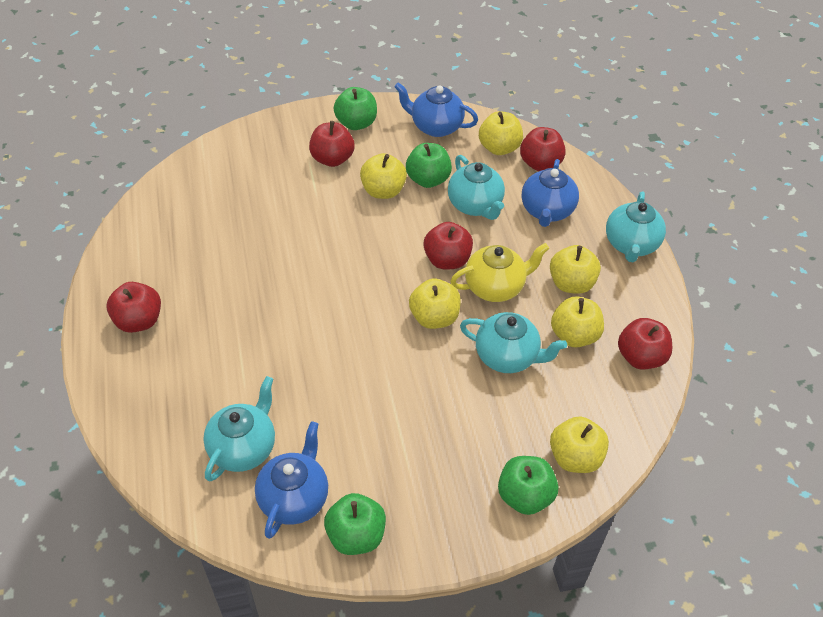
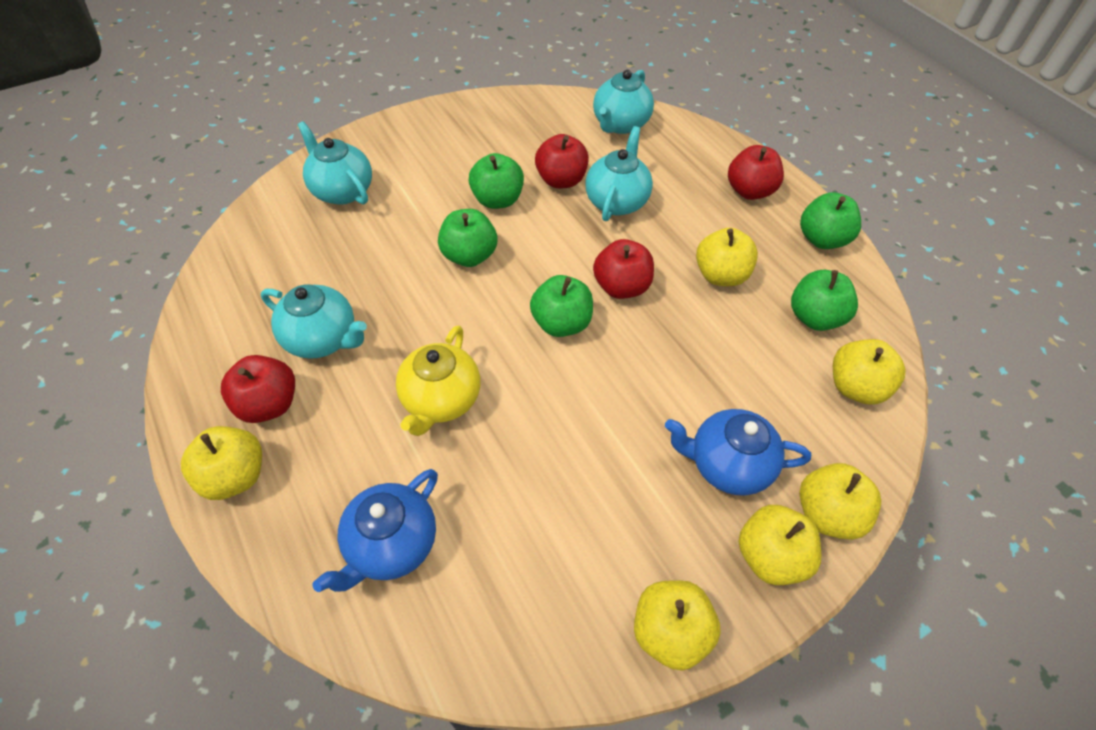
blue teapot: [255,421,328,539] [394,82,478,137] [522,159,579,227] = 3 -> [313,469,438,592] [665,409,811,496] = 2
green apple: [324,493,386,555] [333,87,377,130] [406,143,452,188] [498,456,558,515] = 4 -> [438,209,497,267] [469,153,524,209] [530,275,593,337] [791,270,858,331] [800,193,861,249] = 5
red apple: [107,282,161,333] [309,121,355,167] [424,222,473,270] [520,127,566,171] [618,318,672,370] = 5 -> [221,355,295,423] [535,134,589,188] [593,239,654,299] [728,145,784,200] = 4

